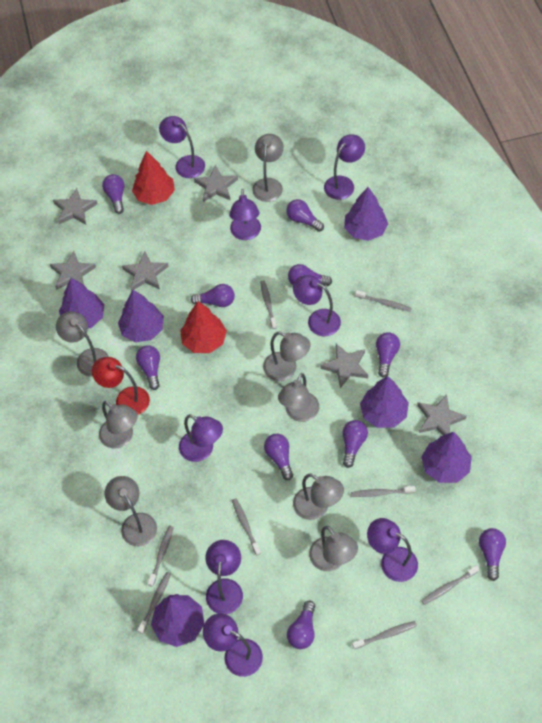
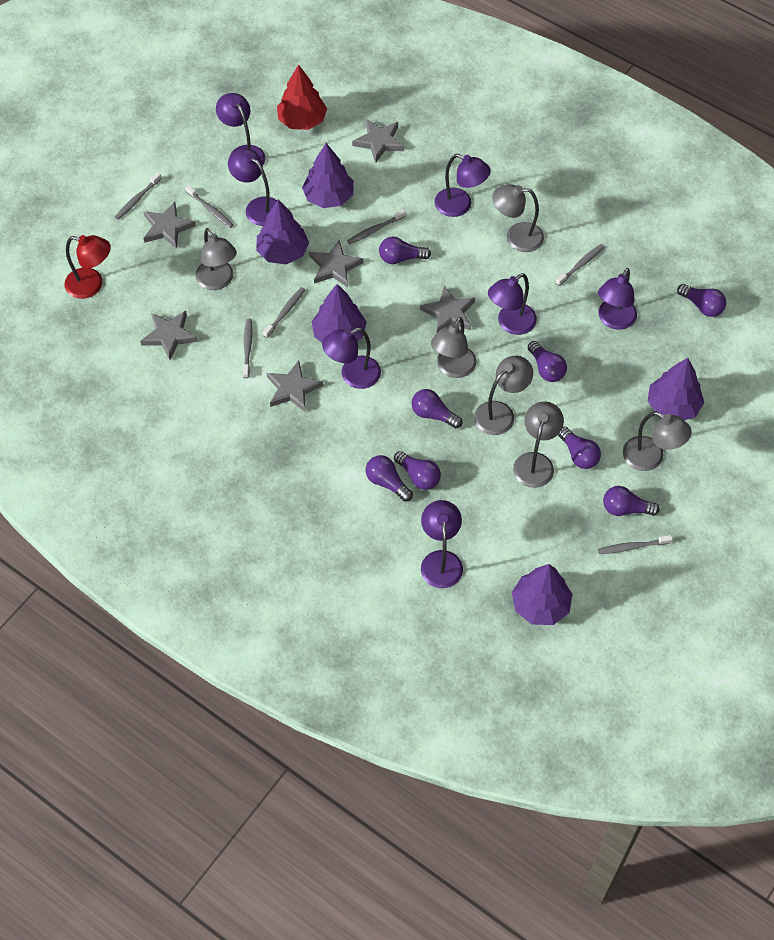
grey lamp: [56,311,109,377] [99,401,138,448] [104,476,157,546] [252,134,284,202] [263,332,311,381] [278,373,319,422] [293,473,344,520] [309,526,358,571] = 8 -> [195,228,237,290] [431,317,477,378] [474,356,533,435] [492,184,544,252] [513,401,564,488] [623,411,692,471] = 6
grey toothbrush: [138,572,171,634] [148,526,174,587] [232,498,261,556] [260,280,277,329] [351,486,415,497] [352,621,417,649] [355,290,412,312] [421,565,479,605] = 8 -> [115,172,162,220] [185,185,233,228] [243,318,253,378] [263,287,305,338] [347,209,406,244] [556,244,604,286] [598,535,673,554] = 7
purple lamp: [159,116,205,178] [179,414,223,462] [203,613,263,677] [205,540,243,614] [229,189,261,240] [293,275,341,336] [324,135,365,200] [367,518,418,582] = 8 -> [216,93,266,165] [228,148,277,226] [322,328,381,389] [421,500,463,588] [435,154,491,217] [488,273,537,335] [598,268,637,330] = 7
purple light bulb: [102,174,124,214] [136,345,160,390] [191,284,235,307] [264,434,293,480] [286,199,324,232] [287,601,315,649] [288,264,332,286] [343,420,368,468] [376,332,400,378] [479,528,506,581] = 10 -> [365,455,413,502] [379,237,431,264] [394,451,441,490] [412,389,463,428] [528,341,567,382] [558,427,601,469] [603,486,660,516] [677,284,726,317] = 8
purple tree: [59,278,104,329] [118,290,164,342] [151,594,204,647] [344,187,388,241] [360,376,409,428] [421,432,472,483] = 6 -> [256,200,309,264] [302,143,354,208] [312,284,367,342] [512,564,572,625] [648,358,704,420] = 5
red tree: [132,151,175,205] [180,301,227,353] = 2 -> [277,64,327,130] = 1

